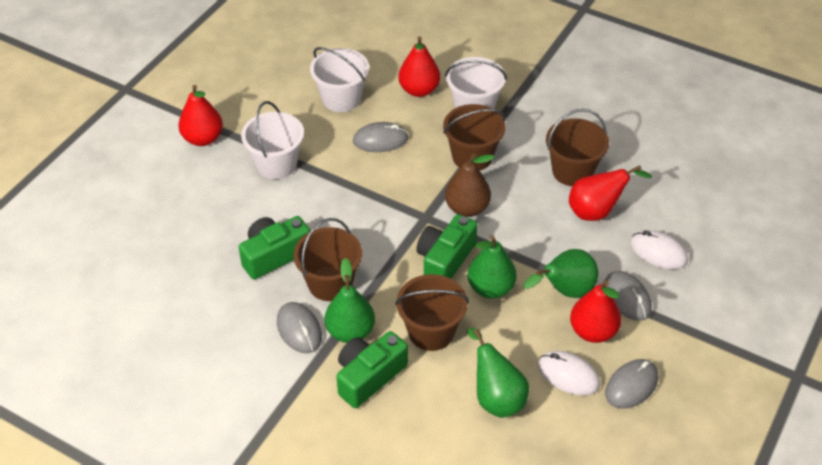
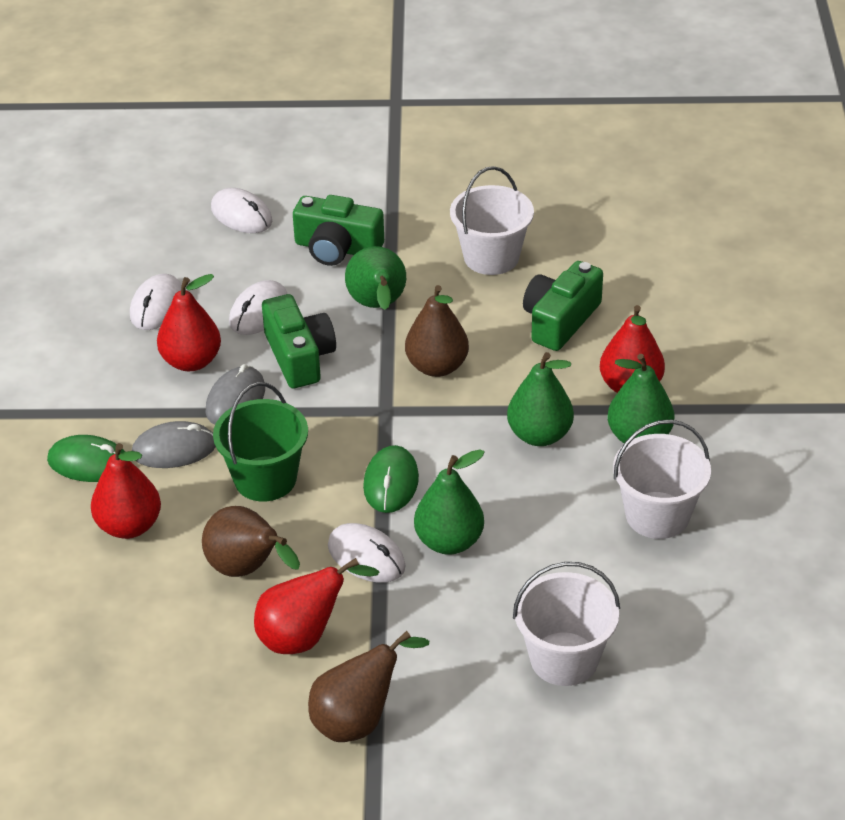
brown bucket: [294,218,362,301] [395,274,469,351] [443,104,506,171] [546,109,609,186] = 4 -> none = 0
brown pear: [445,153,494,217] = 1 -> [202,506,300,577] [308,631,429,742] [405,285,469,377] = 3
green bucket: none = 0 -> [213,382,308,502] = 1
green mouse: none = 0 -> [47,435,125,482] [363,445,419,513] = 2
grey mouse: [277,302,322,353] [353,122,409,152] [605,271,652,321] [605,359,658,409] = 4 -> [132,421,216,468] [205,364,265,424] = 2
white mouse: [538,351,600,396] [630,230,688,270] = 2 -> [130,274,182,330] [211,188,272,233] [229,280,287,335] [328,523,406,583] = 4

